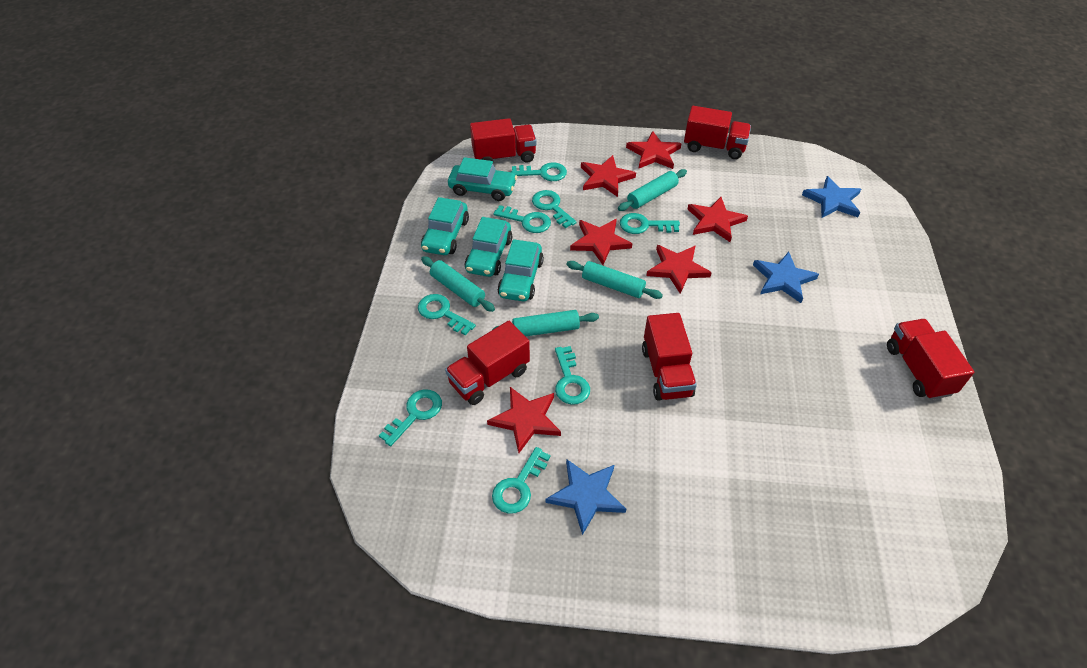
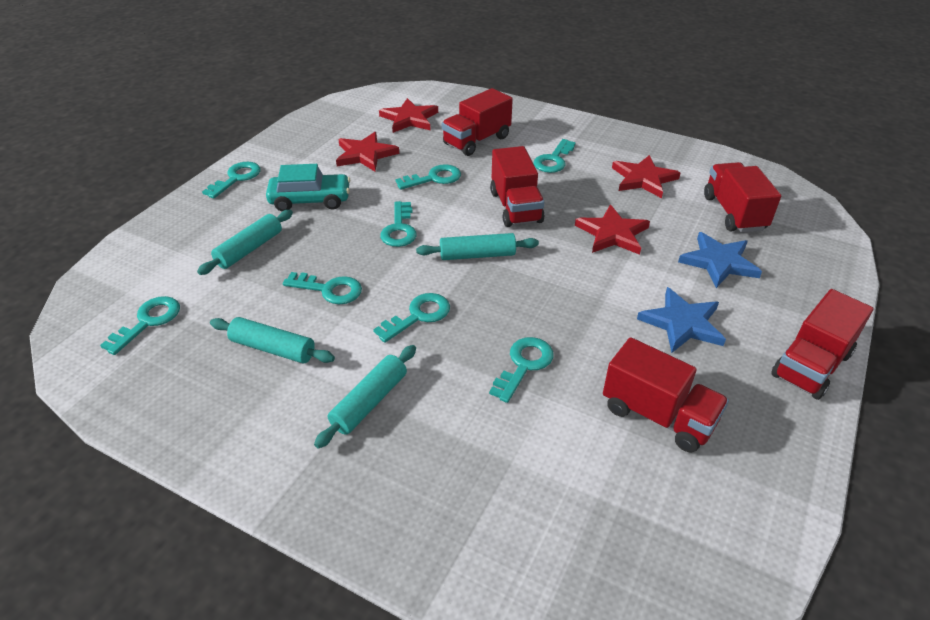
blue star: [546,459,626,535] [753,252,819,303] [802,176,861,218] = 3 -> [637,287,726,353] [678,232,762,288] = 2
red star: [487,387,561,453] [570,219,632,265] [581,155,636,197] [626,131,682,169] [647,245,712,294] [687,197,748,242] = 6 -> [336,132,399,171] [379,98,438,133] [575,205,650,255] [612,155,680,198] = 4
turquoise car: [421,197,469,255] [448,157,517,201] [465,217,512,277] [497,239,544,301] = 4 -> [266,164,350,211] = 1

